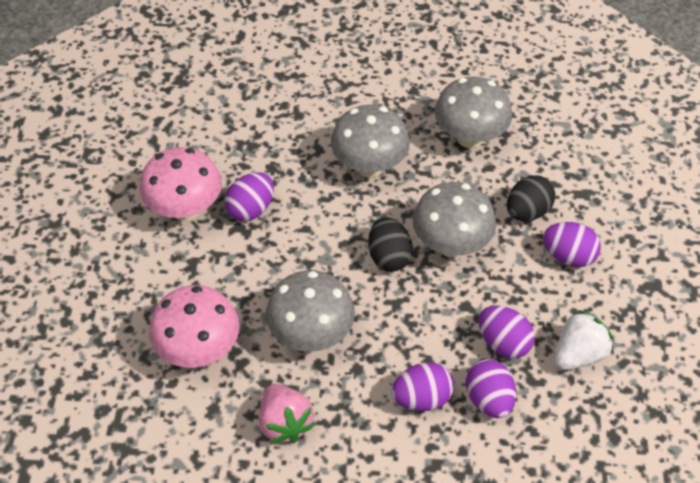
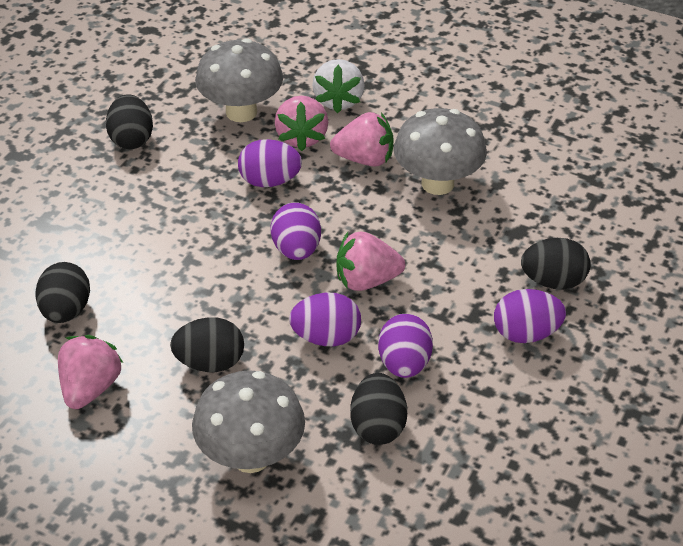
black egg: [368,217,413,272] [507,175,555,221] = 2 -> [35,262,90,323] [106,94,153,149] [170,317,244,372] [350,373,407,445] [521,238,590,290] = 5
grey mushroom: [266,270,355,352] [331,105,410,177] [413,182,496,257] [435,76,512,148] = 4 -> [192,370,305,473] [195,38,283,122] [394,108,487,195] = 3
pink mushroom: [140,147,222,221] [149,285,240,368] = 2 -> none = 0
pink strawberry: [259,384,315,443] = 1 -> [58,335,123,409] [275,96,328,151] [330,112,393,167] [337,232,405,291] = 4

